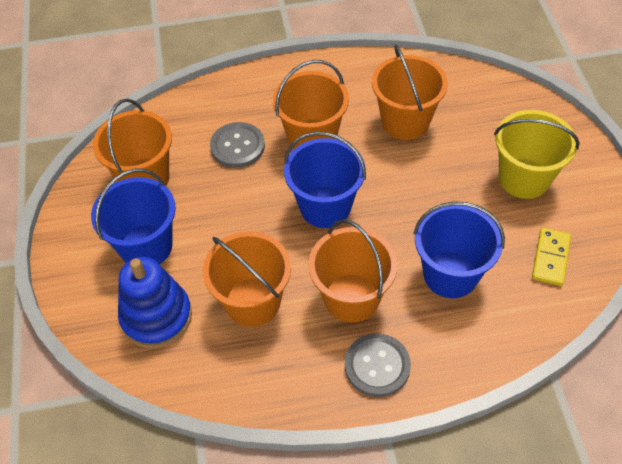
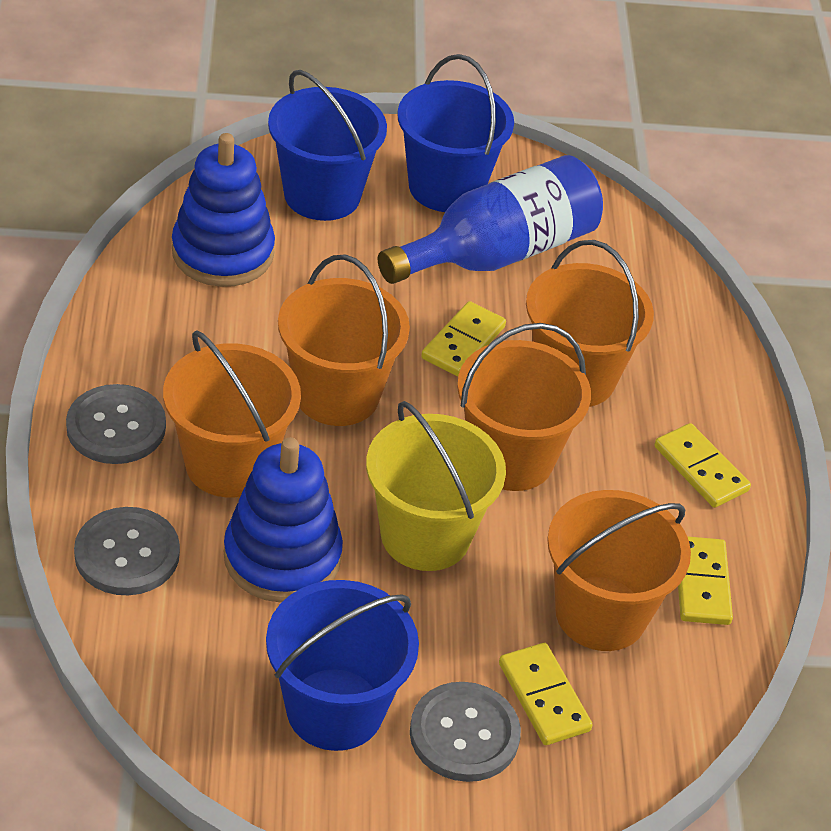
blue bottle: none = 0 -> [378,155,603,284] = 1
blue stacking toy: [118,257,192,348] = 1 -> [172,133,275,287] [224,437,343,603] = 2
grey button: [210,122,265,168] [345,333,411,397] = 2 -> [66,384,166,464] [74,507,180,595] [410,682,521,782] = 3
yellow domino: [532,228,571,286] = 1 -> [421,301,506,377] [499,643,593,745] [654,423,751,508] [678,536,733,625] = 4

